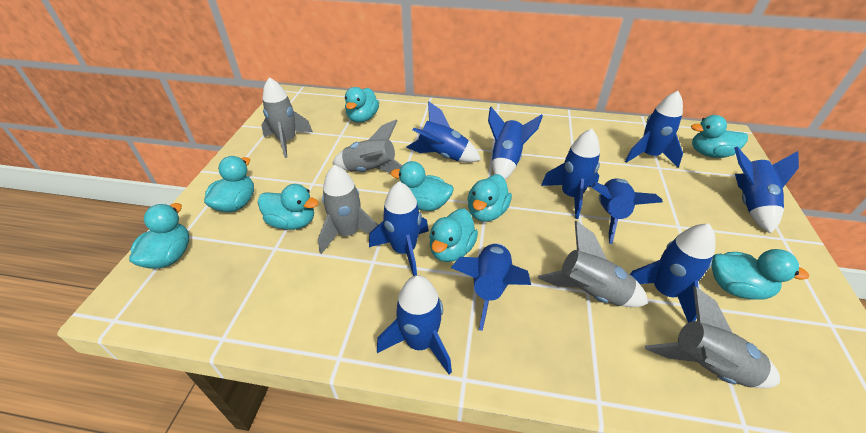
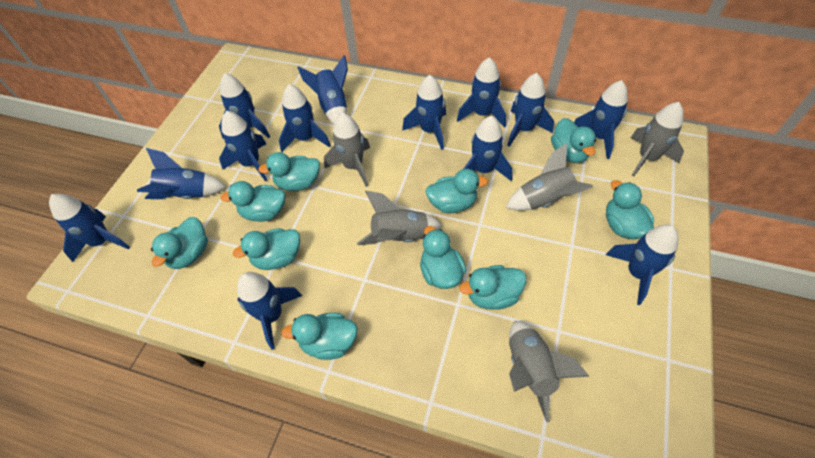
blue rocket: [369,181,429,276] [377,275,452,375] [406,102,481,162] [451,243,531,331] [488,107,543,180] [541,129,600,219] [592,178,663,244] [625,91,683,168] [630,223,716,323] [734,147,799,233] = 10 -> [49,194,130,262] [137,148,226,199] [219,73,270,138] [219,111,267,182] [237,272,302,350] [279,84,331,152] [297,55,348,125] [402,75,446,150] [457,57,506,128] [464,116,513,181] [507,73,554,147] [574,80,628,159] [606,225,678,305] = 13
turquoise duck: [129,203,189,269] [204,156,254,212] [258,184,319,230] [345,87,379,123] [391,161,454,211] [429,208,478,262] [467,174,512,222] [691,115,748,158] [712,249,809,300] = 9 -> [151,217,208,269] [220,181,285,222] [233,228,300,270] [258,152,320,191] [281,313,358,360] [420,226,466,289] [426,169,488,213] [459,265,527,310] [551,118,596,163] [606,180,654,239] = 10

